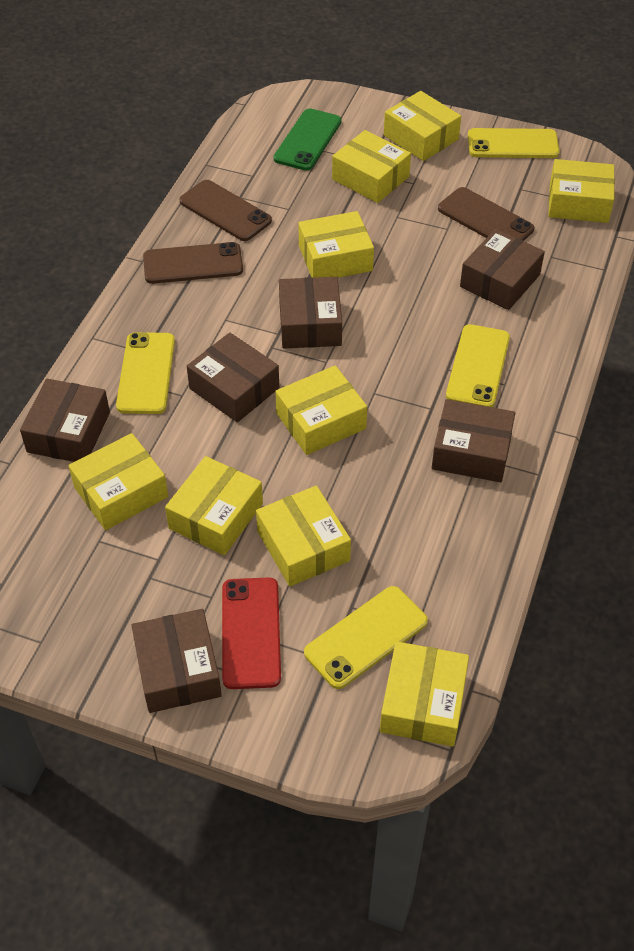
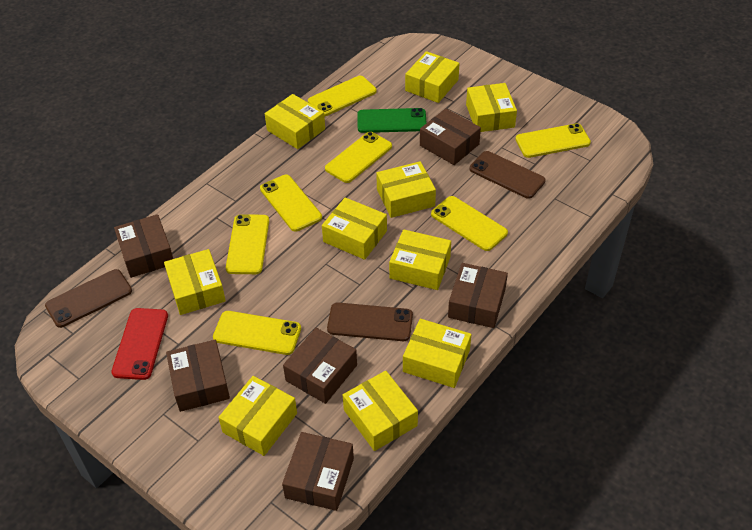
yellow box: [69,433,168,530] [165,456,263,555] [256,486,351,587] [275,366,367,455] [298,211,374,278] [332,130,411,203] [380,641,469,747] [384,91,461,161] [548,159,615,223] = 9 -> [164,249,226,315] [218,376,297,456] [265,94,325,149] [322,197,387,260] [343,371,418,451] [376,161,436,218] [389,229,451,290] [403,319,471,388] [405,51,459,103] [466,83,517,132] = 10
yellow phone: [116,332,175,414] [304,586,428,689] [446,324,510,407] [468,128,560,158] = 4 -> [213,311,301,355] [226,214,269,274] [260,175,322,232] [308,76,377,117] [325,132,392,183] [431,196,508,251] [516,123,591,158] = 7

